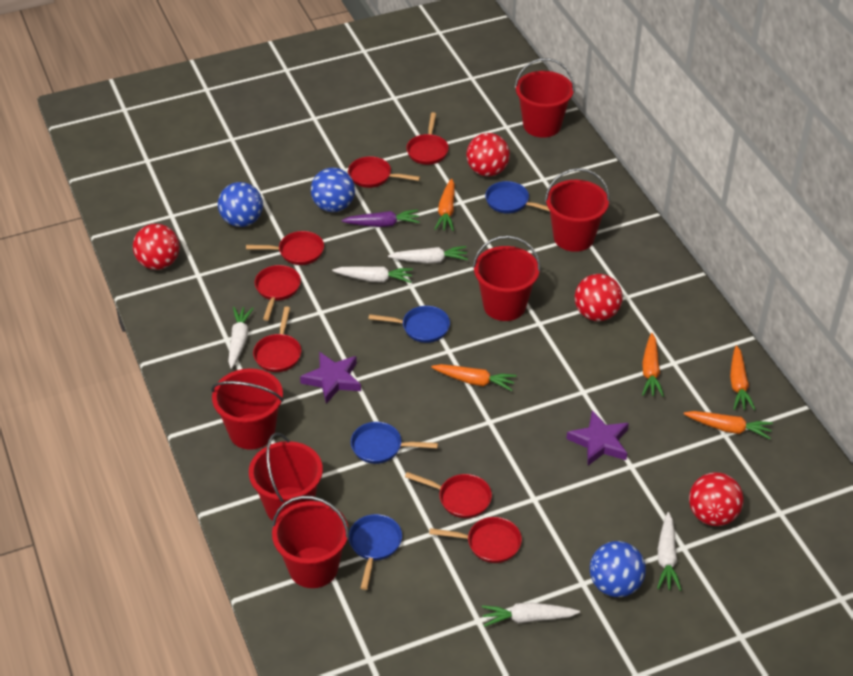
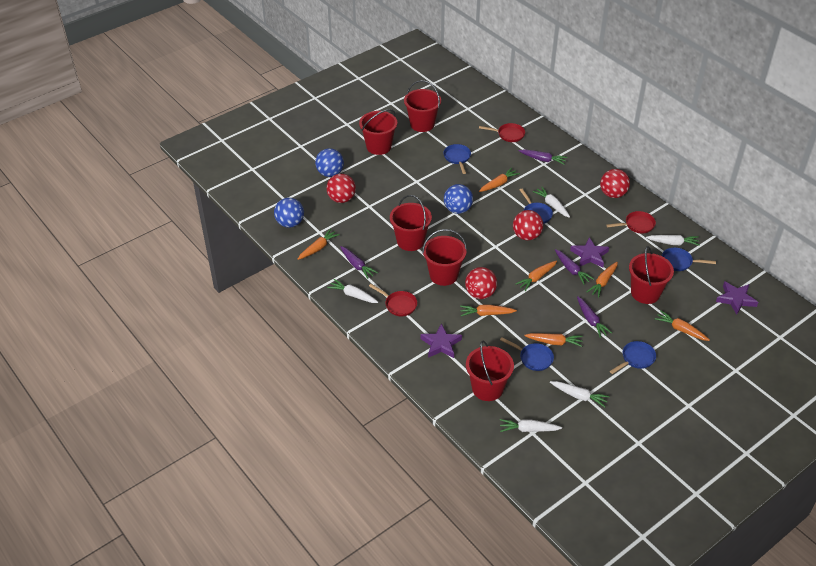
blue pan: [349,514,402,590] [351,422,438,464] [368,306,450,343] [485,181,550,214] = 4 -> [443,144,471,174] [500,337,554,371] [520,189,553,224] [610,341,656,374] [662,247,716,271] = 5
orange carrot: [431,364,517,391] [434,179,455,231] [642,333,664,397] [684,411,773,439] [730,345,756,410] = 5 -> [298,228,340,260] [460,304,517,316] [479,167,520,192] [515,261,557,291] [524,333,583,347] [587,262,618,298] [655,311,710,341] = 7
purple carrot: [341,209,420,227] = 1 -> [340,246,378,279] [519,149,567,165] [555,249,594,285] [577,296,612,338] = 4
purple star: [300,352,361,404] [566,411,629,466] = 2 -> [421,323,462,358] [570,237,609,267] [716,281,758,315] = 3
red pan: [246,231,324,265] [253,306,301,372] [255,265,301,321] [348,156,420,188] [405,472,492,518] [406,112,449,165] [429,517,522,563] = 7 -> [369,284,417,316] [479,123,525,142] [606,211,656,233] = 3

